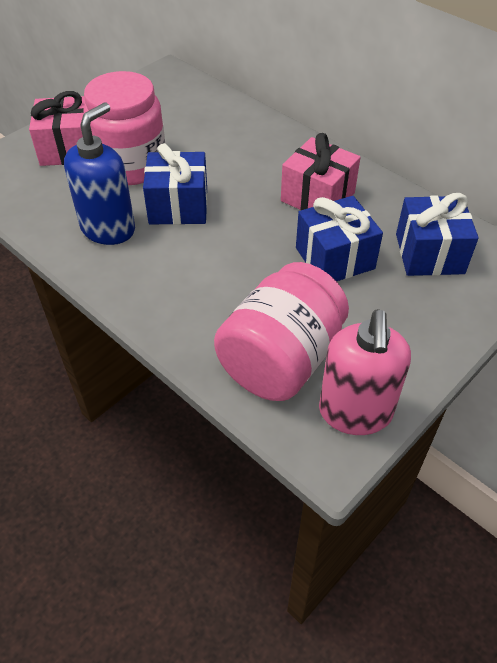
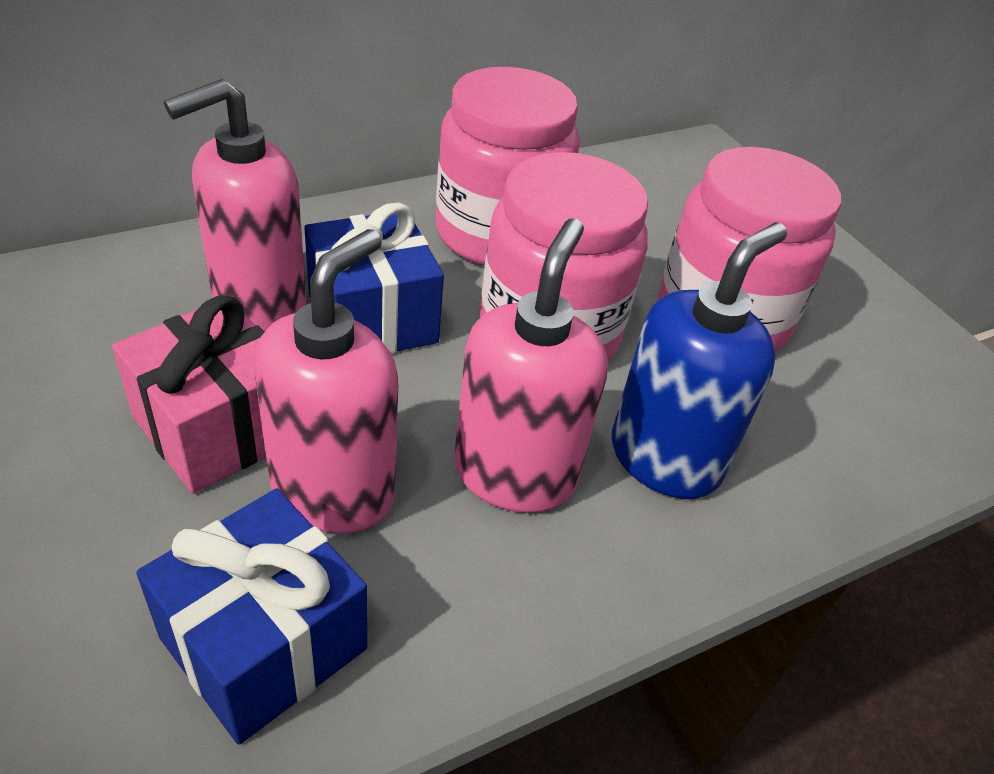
blue gift: [143,143,207,225] [296,196,383,281] [396,193,479,276] = 3 -> [136,488,367,745] [304,203,444,354] = 2
pink gift: [29,91,85,166] [281,133,361,210] = 2 -> [112,295,266,494] = 1
pink jar: [83,71,165,185] [214,262,349,401] = 2 -> [436,67,580,266] [480,152,648,361] [658,147,841,353] = 3
pink soap dispenser: [319,309,411,435] = 1 -> [164,79,306,332] [254,229,398,534] [454,218,608,513] = 3

